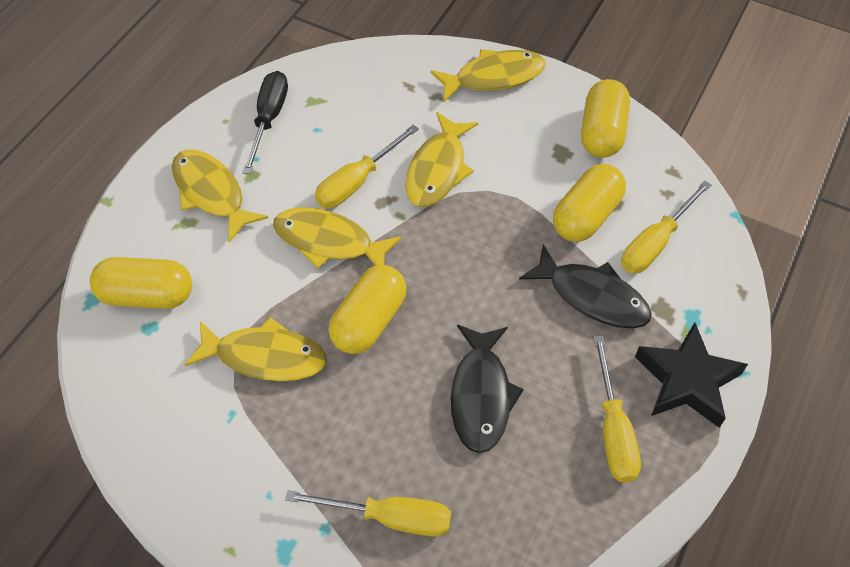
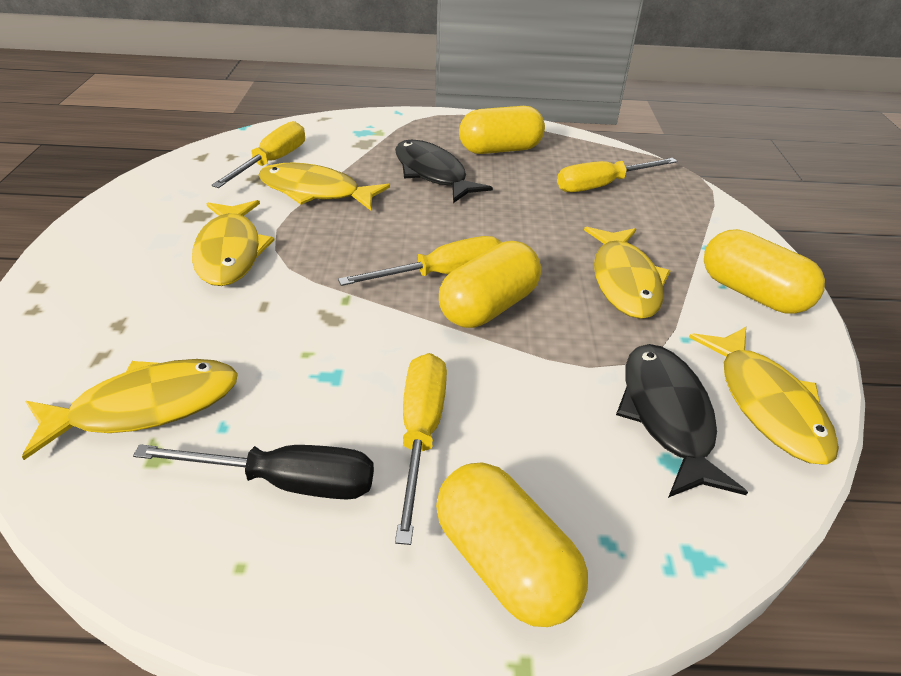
black star: [635,322,748,428] = 1 -> none = 0

